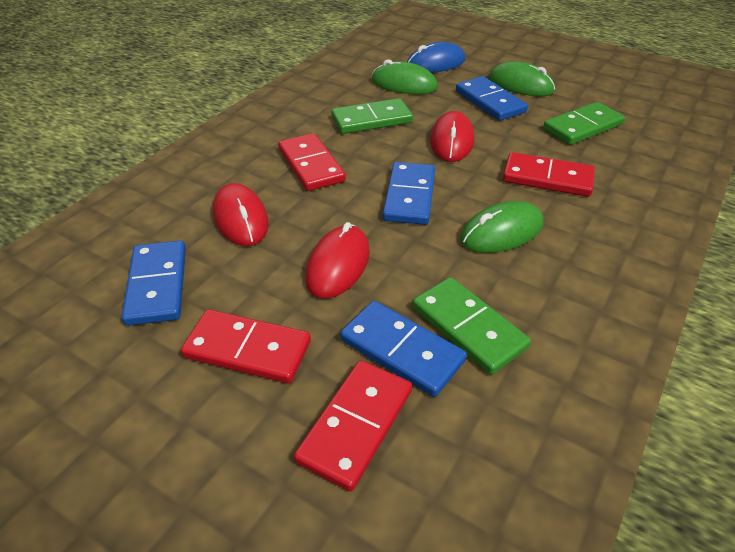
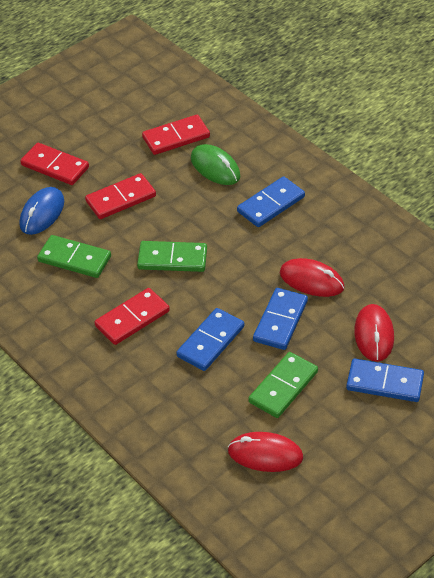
green mouse: [371,60,438,94] [460,201,543,253] [489,61,555,96] = 3 -> [191,144,240,185] = 1

